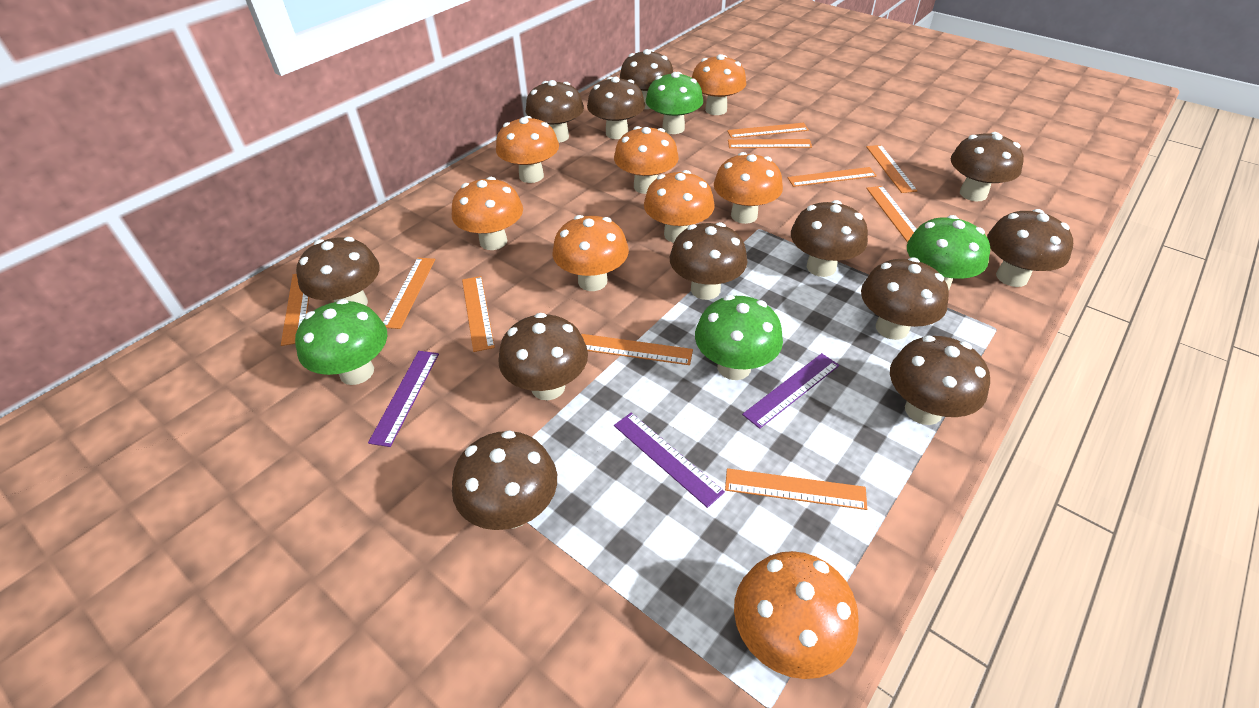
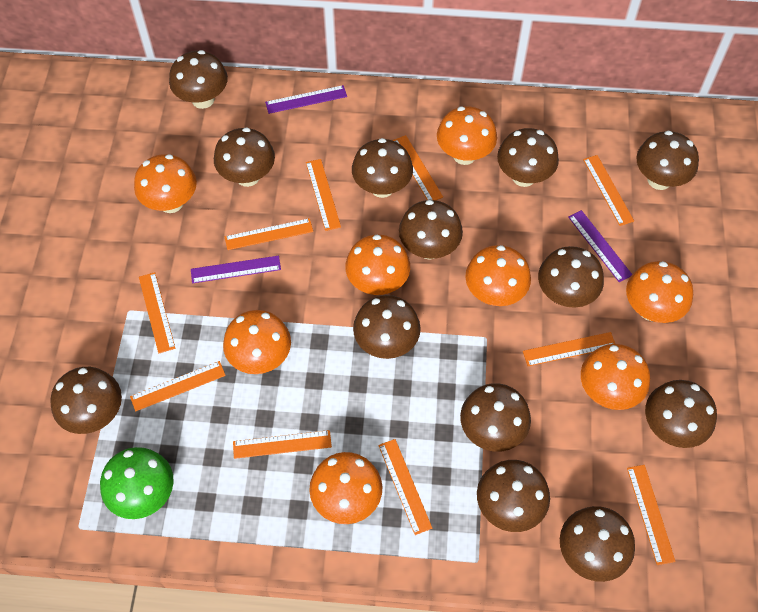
brown mushroom: [296,237,379,306] [452,430,557,530] [498,313,588,400] [526,80,584,143] [587,77,645,139] [620,49,673,109] [670,222,748,300] [791,200,868,277] [861,257,949,340] [890,335,990,425] [951,132,1024,202] [987,209,1073,287] = 12 -> [50,367,122,434] [169,50,228,109] [214,127,275,187] [352,138,413,198] [353,295,421,359] [399,200,463,260] [460,383,531,452] [477,460,550,532] [497,128,559,187] [538,246,604,308] [560,506,635,582] [636,131,699,190] [645,380,717,448] = 13
green mushroom: [295,299,387,385] [646,72,703,134] [695,295,783,380] [907,215,990,289] = 4 -> [100,447,174,519] = 1

